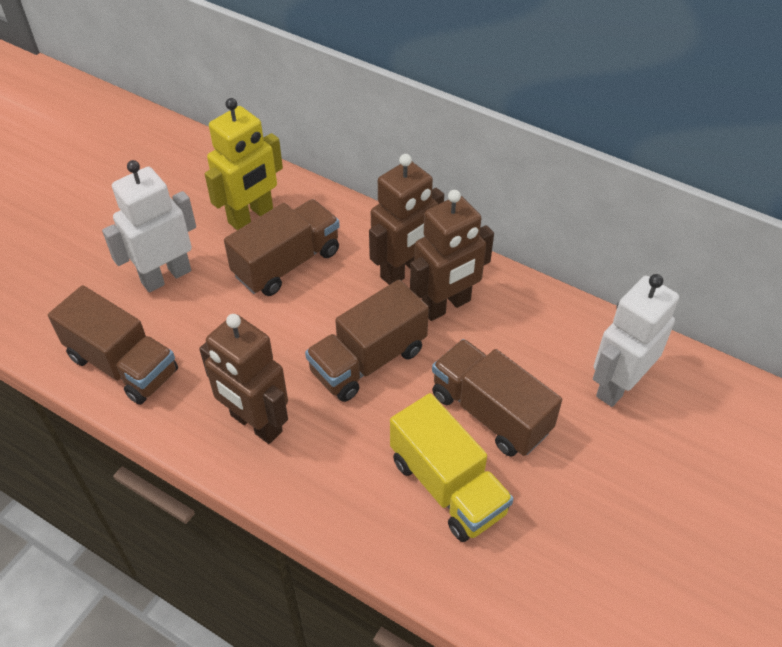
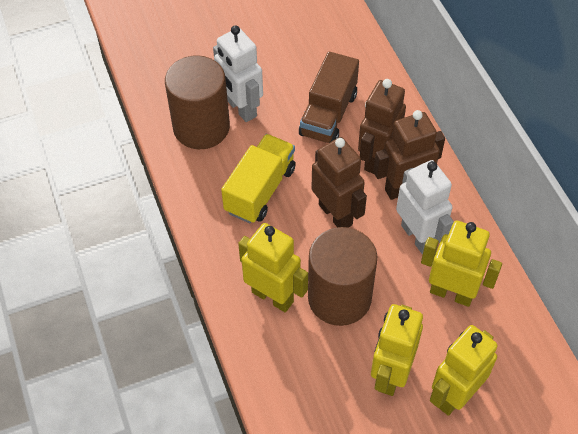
brown cylinder: none = 0 -> [165,55,230,149] [308,227,377,326] = 2
brown truck: [48,285,178,405] [224,199,340,296] [305,280,429,402] [432,339,562,457] = 4 -> [299,51,359,143] = 1
yellow robot: [205,98,283,230] = 1 -> [238,223,308,312] [371,304,423,396] [421,221,502,307] [430,325,498,416] = 4

